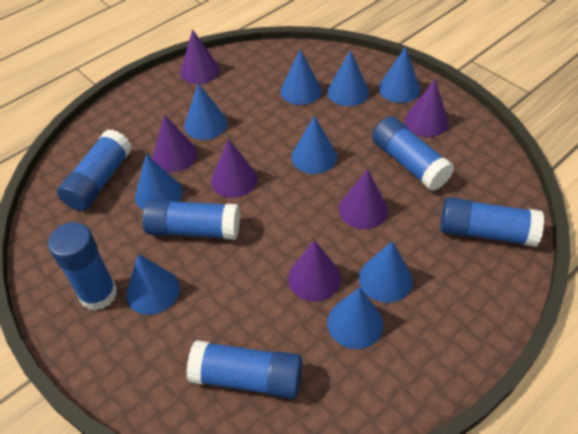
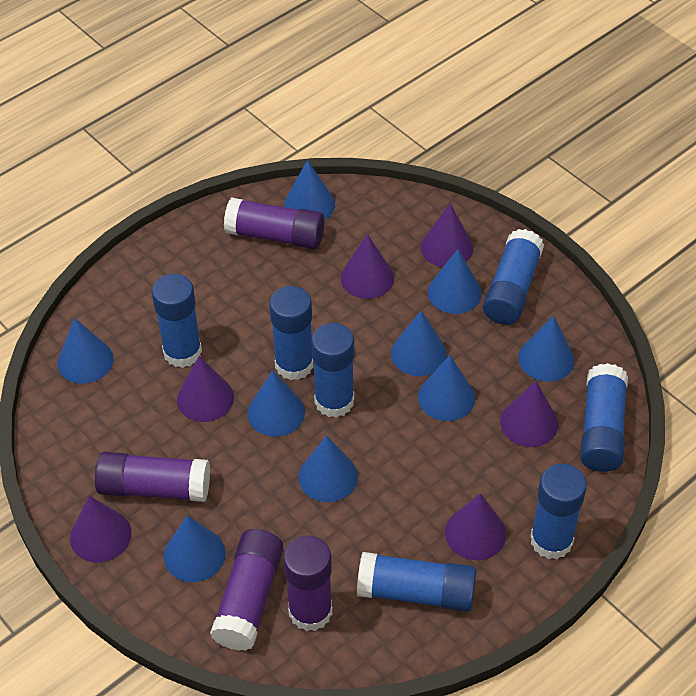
blue glue stick: [48,222,117,311] [57,129,132,211] [142,199,240,240] [186,340,302,399] [372,116,454,191] [440,197,544,247] = 6 -> [152,274,202,368] [269,286,314,380] [311,323,354,418] [357,552,476,612] [483,229,544,325] [530,464,587,559] [580,363,628,472] = 7
purple glue stick: none = 0 -> [95,452,210,502] [210,529,284,651] [224,198,324,249] [283,535,332,631] = 4

